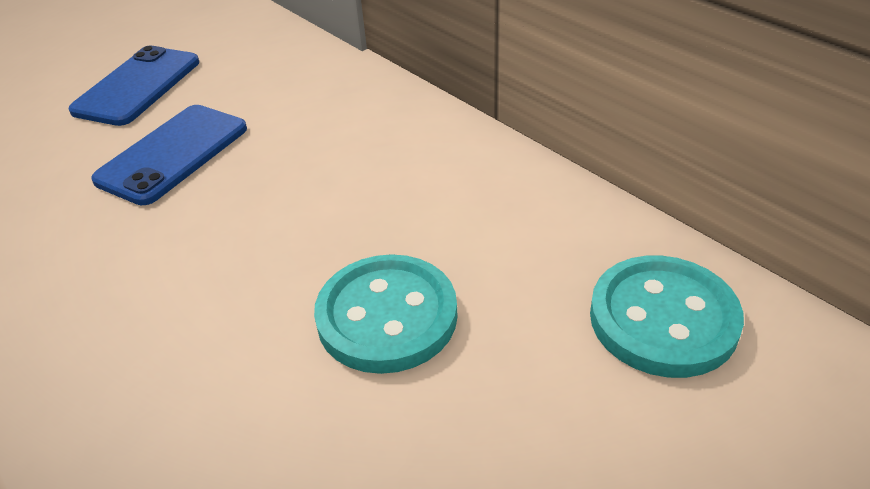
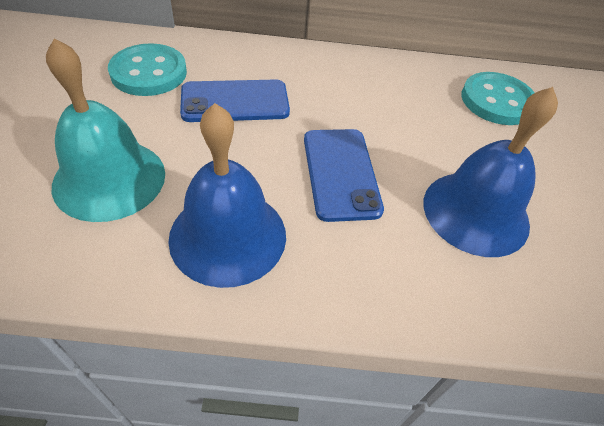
blue bell: none = 0 -> [168,103,286,288] [423,87,558,257] = 2
turquoise bell: none = 0 -> [46,38,165,222] = 1

